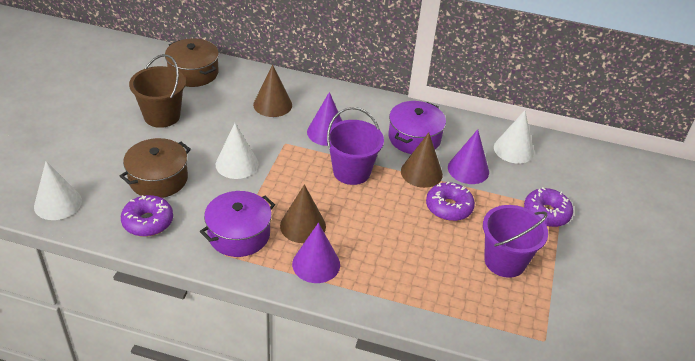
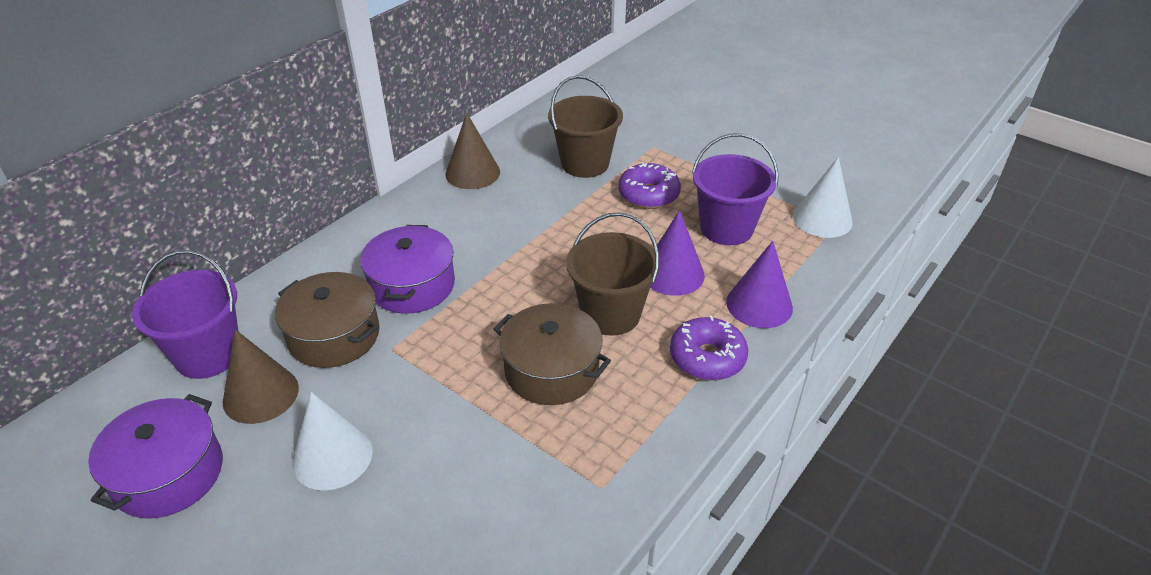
brown bucket: [129,54,186,128] = 1 -> [548,75,623,178] [566,212,660,336] = 2
brown cone: [253,64,292,117] [280,184,326,243] [401,132,443,188] = 3 -> [223,330,299,424] [445,113,500,189] = 2
purple cone: [292,223,340,283] [307,92,342,146] [448,129,489,184] = 3 -> [650,210,705,296] [726,241,793,328] = 2
purple donut: [121,195,173,237] [426,182,475,221] [524,187,573,227] = 3 -> [619,162,681,209] [670,315,748,380] = 2
white cone: [34,161,82,220] [216,123,258,179] [494,110,534,164] = 3 -> [292,392,373,490] [793,157,853,238] = 2

